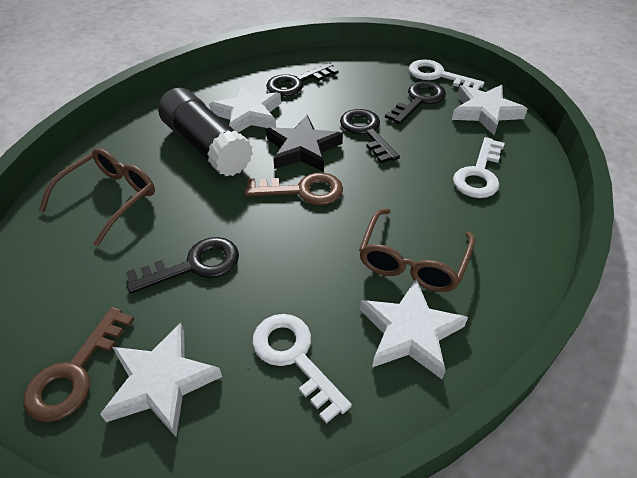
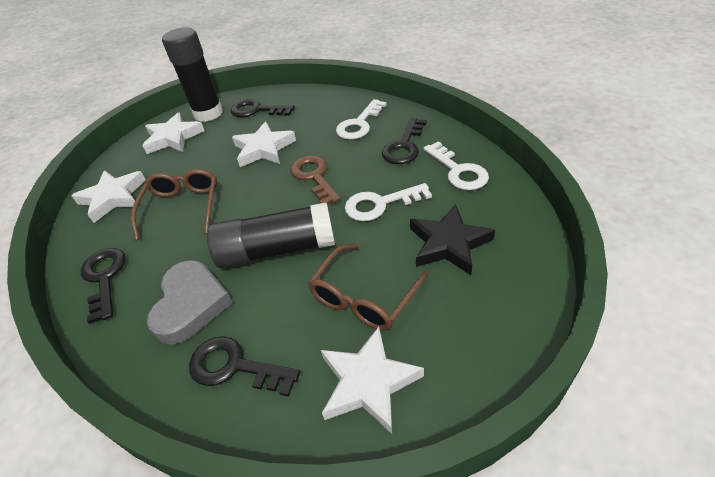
black glue stick: [158,88,253,176] = 1 -> [162,28,223,122] [207,202,335,268] = 2
brown key: [24,307,134,422] [244,172,343,205] = 2 -> [290,155,341,205] = 1
grey heart: none = 0 -> [147,260,233,345] = 1

